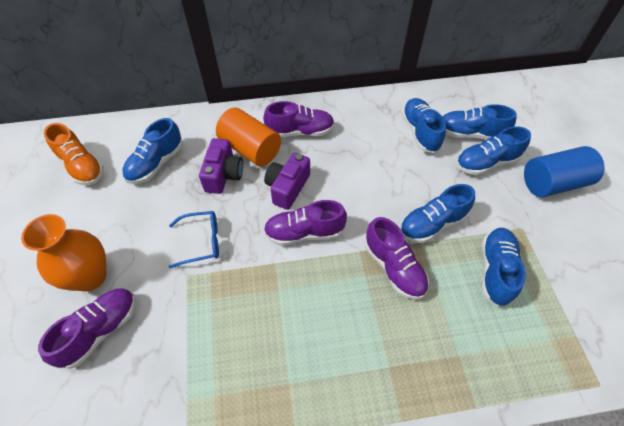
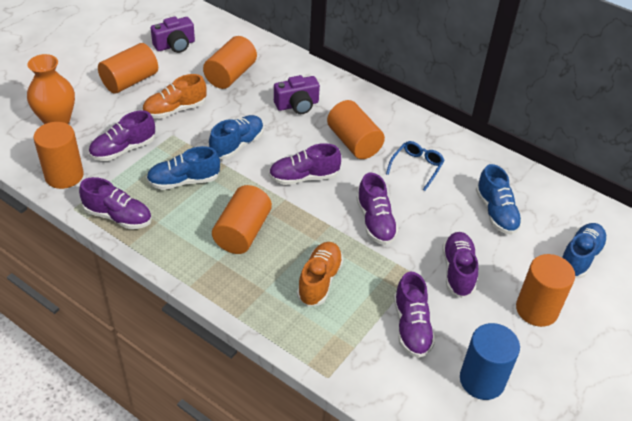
blue shoe: [122,118,183,184] [400,184,475,243] [402,98,446,153] [443,104,517,139] [456,126,531,175] [482,228,526,307] = 6 -> [146,146,220,190] [209,115,264,160] [476,164,522,235] [562,223,608,278] = 4
orange cylinder: [216,108,281,167] = 1 -> [34,122,84,189] [98,43,158,94] [203,36,257,89] [212,185,272,254] [327,100,385,159] [516,254,575,327] = 6
orange shoe: [44,123,104,185] = 1 -> [142,74,207,119] [297,242,344,307] = 2
purple shoe: [38,288,136,369] [263,101,335,137] [264,200,347,246] [365,217,429,300] = 4 -> [79,177,152,229] [89,110,155,161] [269,143,341,185] [356,173,399,245] [394,272,435,358] [442,232,478,298] = 6

